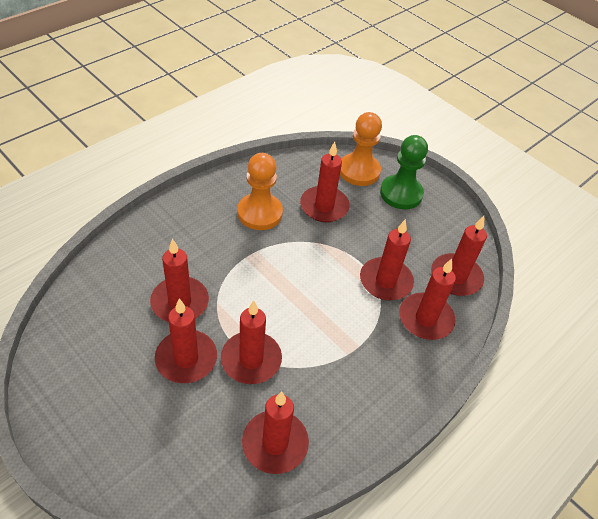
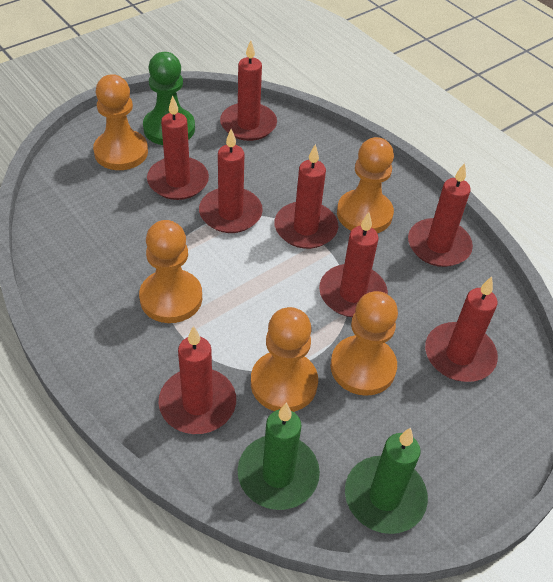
green candle: none = 0 -> [238,403,320,510] [345,428,428,534] = 2
orange pawn: [237,153,283,230] [340,112,382,186] = 2 -> [93,74,148,170] [139,220,202,323] [251,307,318,412] [330,291,398,396] [337,137,394,233] = 5

